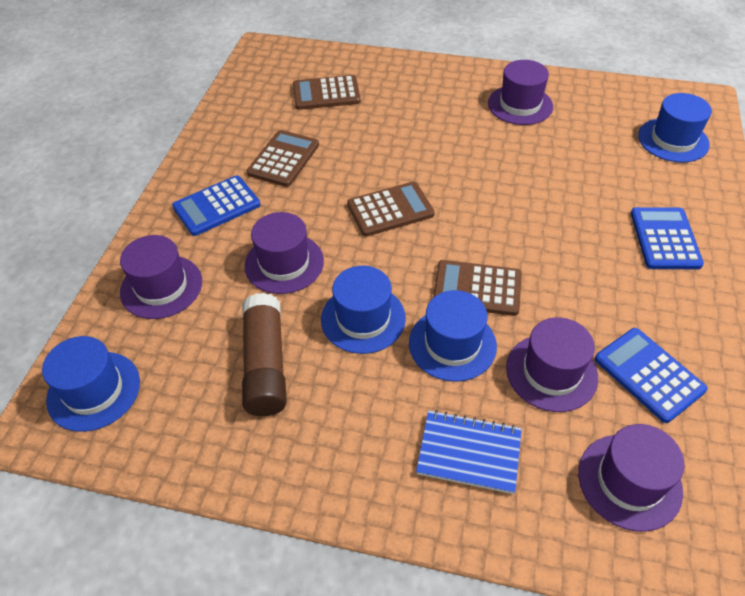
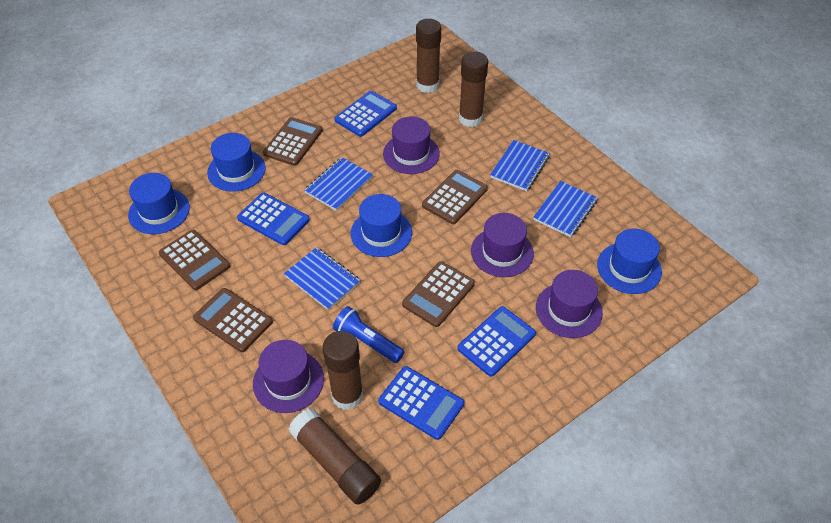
blue calculator: [172,175,261,236] [595,328,708,423] [631,207,704,269] = 3 -> [237,193,310,245] [335,91,397,137] [378,366,464,440] [457,306,536,377] = 4
blue flashlight: none = 0 -> [333,306,404,363] = 1
blue notebook: [416,410,522,494] = 1 -> [284,247,360,310] [305,157,373,211] [490,140,550,191] [533,181,598,237] = 4
brown calculator: [247,130,319,187] [293,75,361,110] [347,181,435,236] [433,260,521,316] = 4 -> [159,230,230,290] [193,288,273,352] [263,117,323,166] [402,261,475,327] [422,170,488,224] = 5
brown glue stick: [242,293,287,416] = 1 -> [289,408,381,505] [322,331,363,410] [416,19,441,93] [459,52,488,127] = 4
purple hat: [120,235,202,319] [244,212,324,294] [488,60,553,125] [506,317,598,412] [578,424,685,532] = 5 -> [253,340,324,413] [383,117,440,174] [471,213,534,277] [536,270,603,338] = 4

